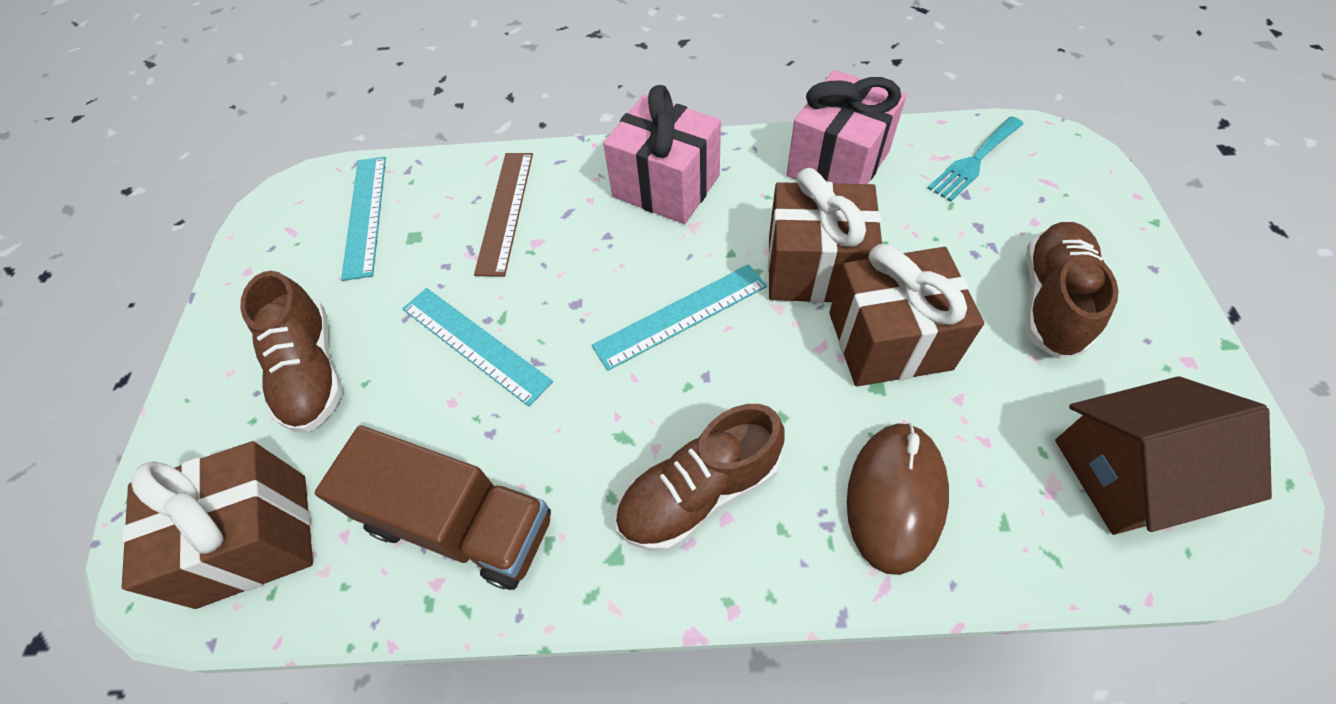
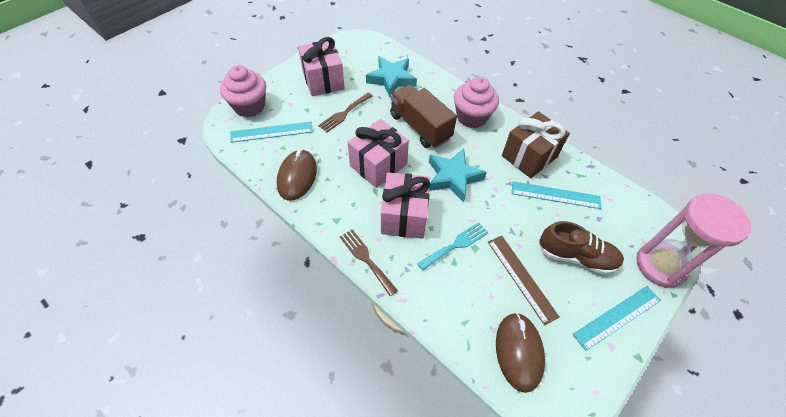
brown fork: none = 0 -> [318,93,373,133] [340,229,398,296] = 2
brown gift: [122,441,313,609] [768,168,882,303] [829,244,984,386] = 3 -> [502,111,570,178] = 1
brown house: [1055,376,1272,535] = 1 -> none = 0
brown mouse: [847,423,949,575] = 1 -> [277,149,317,201] [496,312,545,393] = 2
brown shoe: [240,271,342,432] [615,404,784,551] [1026,222,1119,359] = 3 -> [539,221,624,275] = 1
pink cupcake: none = 0 -> [220,65,266,117] [454,76,499,128] = 2
pink gift: [603,85,721,224] [786,70,907,184] = 2 -> [298,37,345,96] [348,119,409,188] [381,172,430,239] = 3
pink hourglass: none = 0 -> [636,193,751,288] = 1
turquoise star: none = 0 -> [366,56,417,98] [429,148,487,202] = 2

